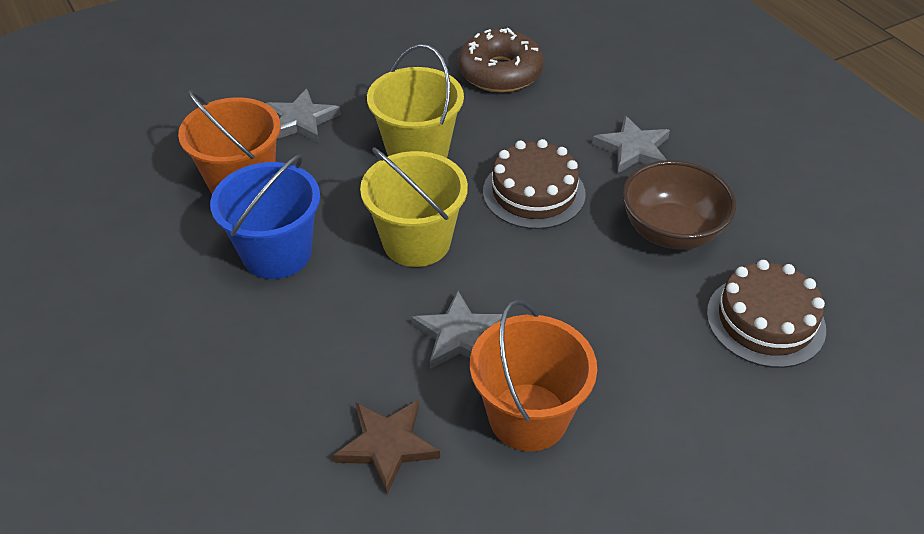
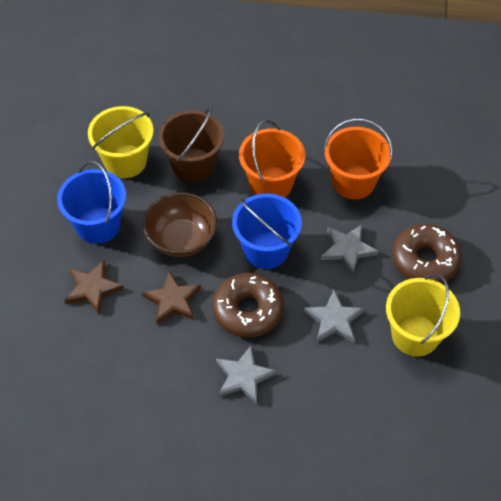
blue bucket: [210,154,320,279] = 1 -> [57,161,126,244] [232,194,302,269] = 2
brown bucket: none = 0 -> [158,107,224,183] = 1
brown cake: [483,139,586,229] [707,260,826,368] = 2 -> none = 0
brown donut: [458,28,544,93] = 1 -> [213,273,284,338] [392,224,462,283] = 2
brown star: [333,400,440,494] = 1 -> [64,260,123,314] [142,271,201,325] = 2

